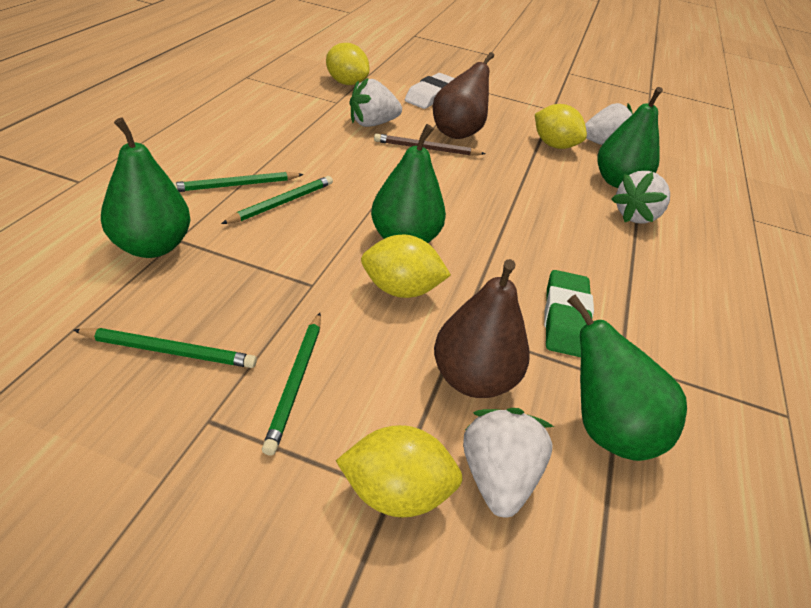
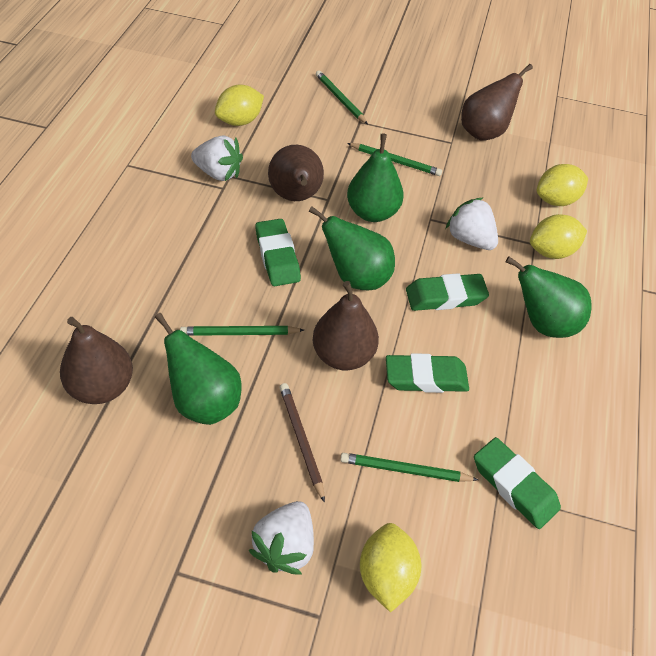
brown pear: [433,52,494,139] [434,259,530,398] = 2 -> [60,317,133,404] [268,145,324,201] [313,281,379,370] [461,64,533,141] = 4
green eraser: [544,270,594,357] = 1 -> [255,219,301,286] [386,353,469,393] [406,273,489,311] [474,437,561,529] = 4
white eraser: [405,73,455,109] = 1 -> none = 0
white strawberry: [349,78,402,127] [463,408,554,518] [585,103,633,145] [611,171,670,224] = 4 -> [191,136,243,181] [248,501,314,575] [445,198,498,250] = 3

